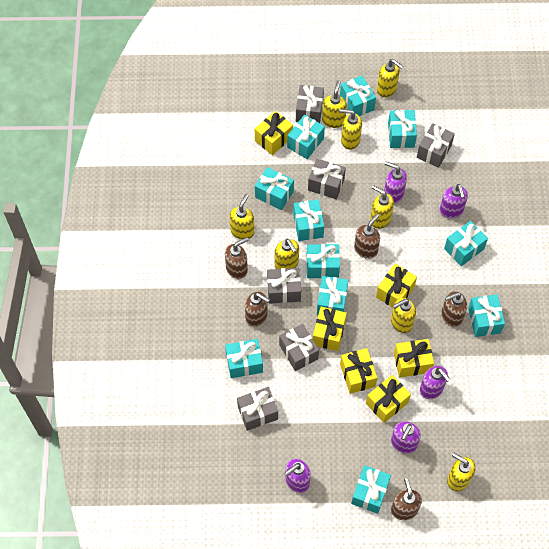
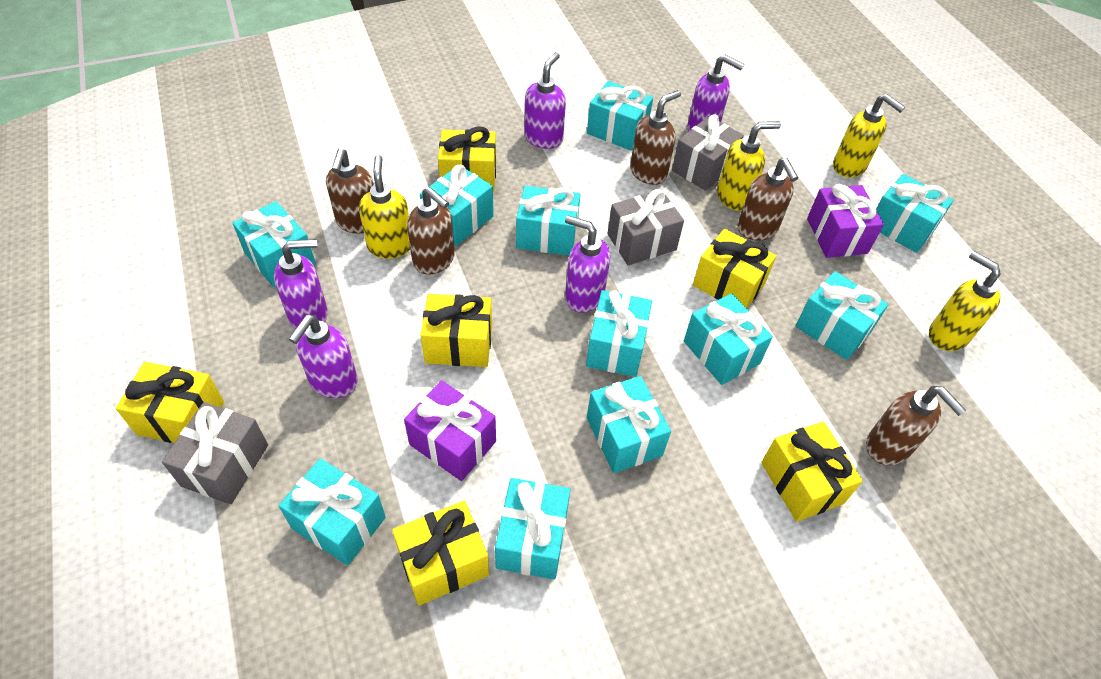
grey gift: [237,387,278,431] [267,268,301,304] [279,324,319,371] [296,85,324,123] [308,159,346,199] [417,123,455,168] = 6 -> [162,402,268,504] [607,189,684,265] [672,115,744,191] = 3
purple gift: none = 0 -> [404,380,496,481] [807,184,884,258] = 2
yellow soap dispenser: [229,194,255,240] [275,238,299,269] [322,80,347,128] [339,109,362,150] [370,185,394,229] [377,59,403,98] [391,298,416,333] [447,453,475,492] = 8 -> [359,155,410,259] [717,121,781,211] [833,94,905,178] [929,251,1001,351] = 4

